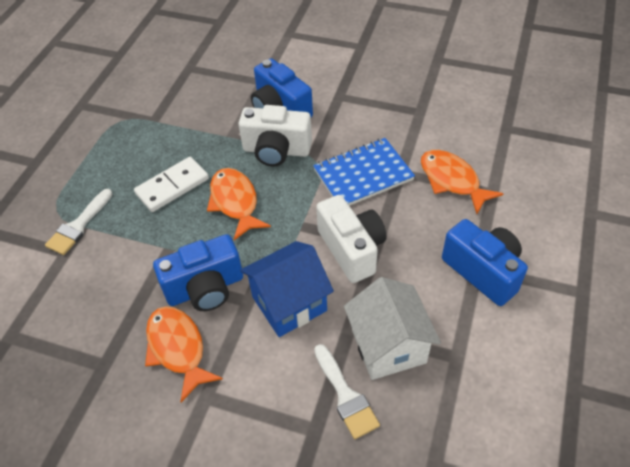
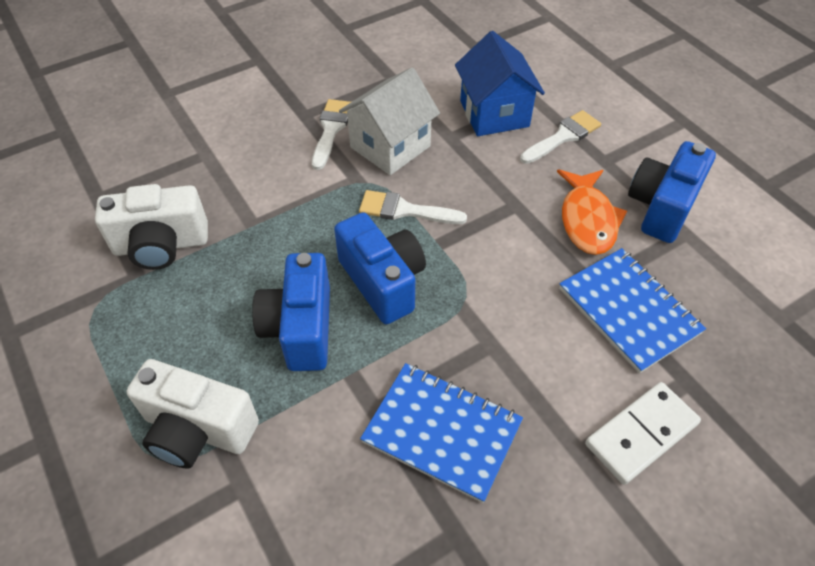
blue notebook: [313,138,415,206] = 1 -> [360,363,523,503] [559,248,706,374] = 2
orange fish: [145,306,223,402] [207,168,271,240] [421,150,504,214] = 3 -> [557,169,627,255] = 1
white brush: [45,189,112,255] [314,344,380,439] = 2 -> [312,99,351,170] [359,190,467,224] [520,110,601,164] = 3

